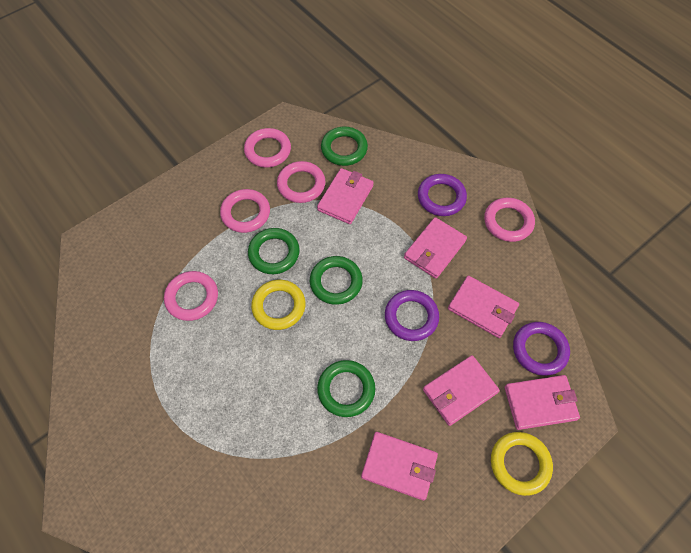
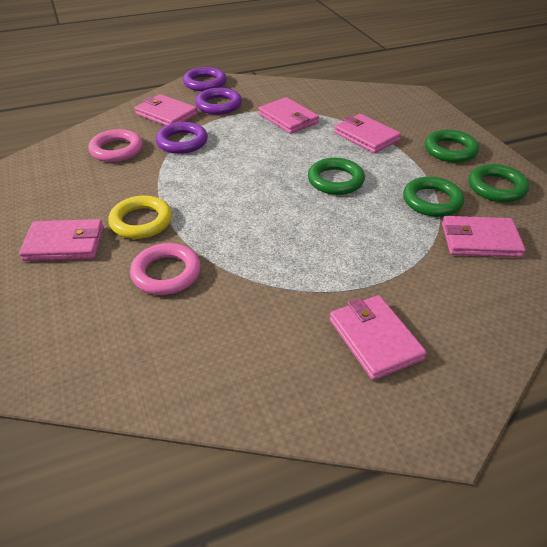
pink ring: [164,271,218,321] [220,189,270,233] [244,128,291,168] [277,161,325,203] [484,197,535,242] = 5 -> [88,129,142,162] [130,243,201,295] = 2
yellow ring: [251,280,306,330] [491,432,553,496] = 2 -> [108,195,172,239] = 1

